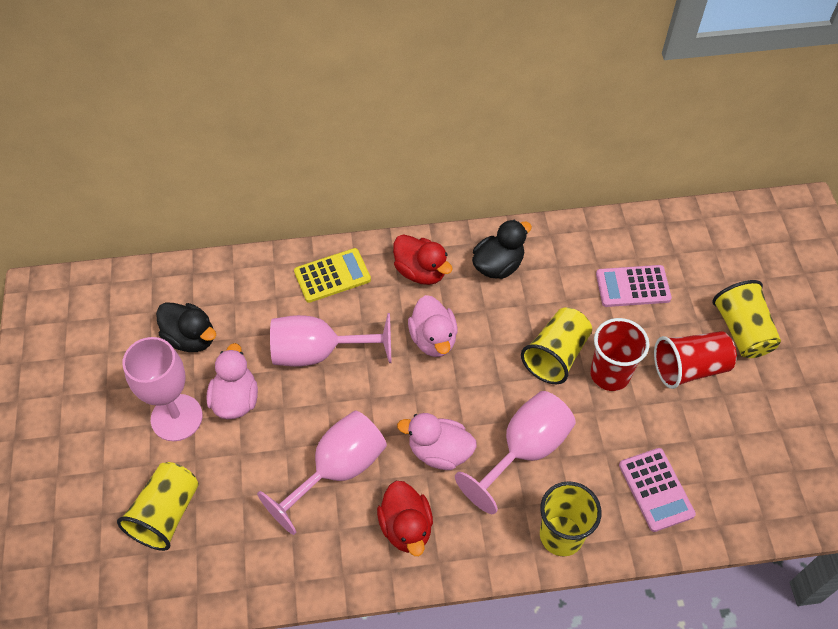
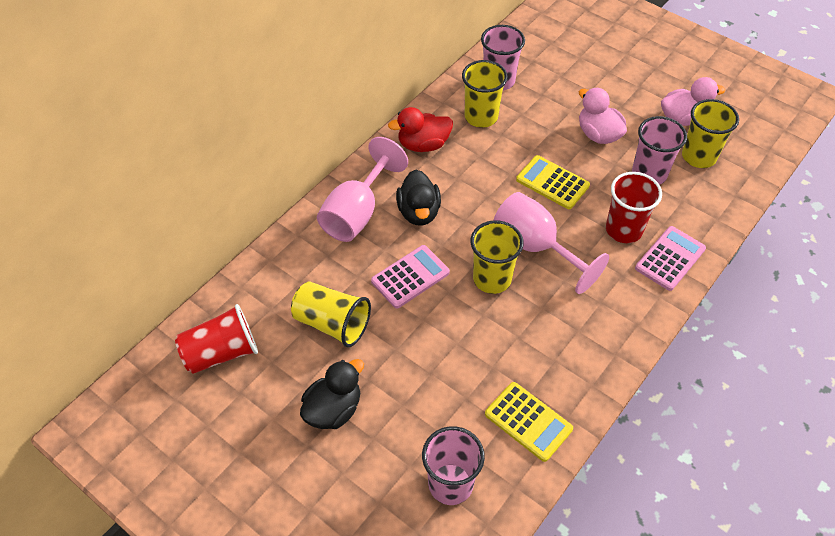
pink cup: none = 0 -> [422,426,485,505] [481,25,525,91] [632,116,687,185] = 3
pink duck: [206,343,258,419] [397,413,477,470] [408,295,458,357] = 3 -> [579,88,627,144] [661,77,725,126] = 2
pink goblet: [122,337,203,441] [257,410,387,535] [270,313,391,367] [455,391,576,514] = 4 -> [317,137,408,242] [494,192,609,294] = 2
red duck: [377,481,433,556] [393,234,453,285] = 2 -> [388,107,453,152] = 1
yellow calculator: [294,248,371,303] = 1 -> [485,382,573,462] [516,155,590,209] = 2

